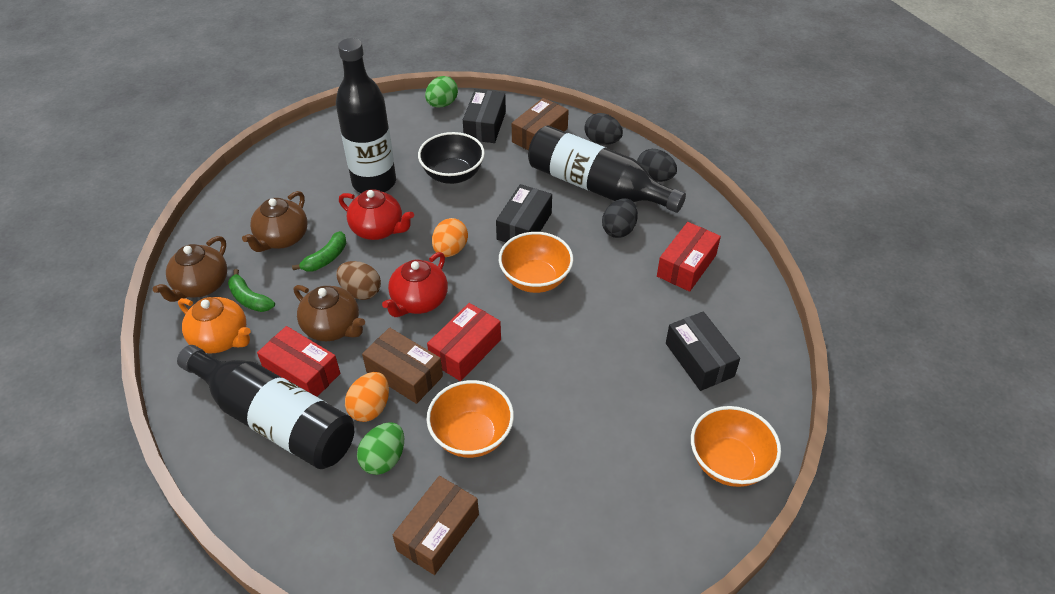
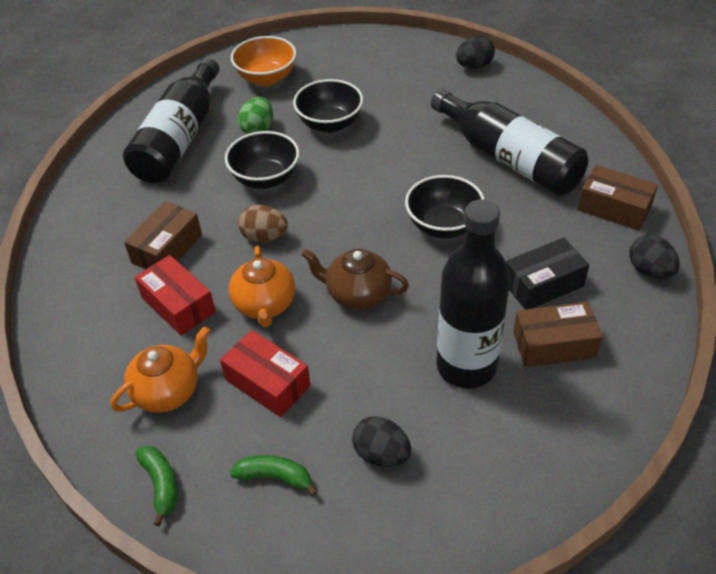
black bowl: [418,132,485,184] = 1 -> [225,131,299,189] [293,79,363,133] [405,175,485,238] = 3
black box: [463,89,506,143] [496,184,552,242] [666,312,740,391] = 3 -> [506,238,589,310] = 1
brown teapot: [153,236,227,302] [242,191,308,252] [294,285,365,341] = 3 -> [301,249,409,310] = 1
green egg: [357,422,404,475] [425,76,458,108] = 2 -> [238,97,273,134] = 1
orange bowl: [426,380,514,458] [499,232,573,293] [691,406,781,487] = 3 -> [231,36,296,86] = 1
orange egg: [345,372,389,422] [432,218,468,257] = 2 -> none = 0
orange teapot: [178,297,251,353] = 1 -> [111,326,210,413] [229,246,295,327] = 2
red box: [257,326,340,397] [427,303,501,381] [657,222,721,292] = 3 -> [135,255,216,336] [220,330,311,417] = 2
red teapot: [339,189,414,240] [382,252,448,317] = 2 -> none = 0

